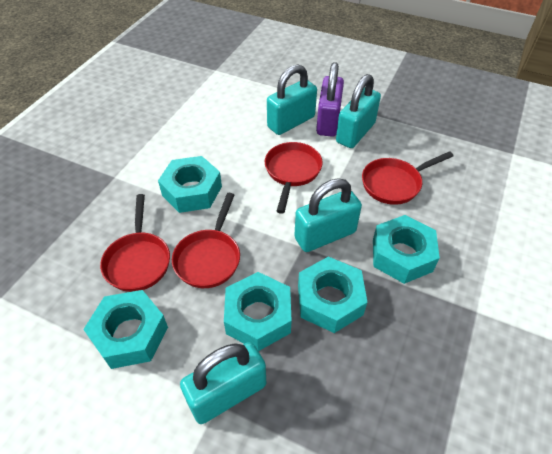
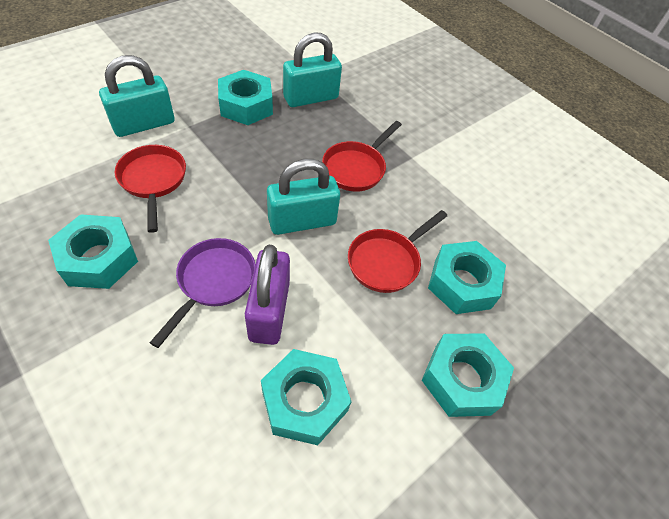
purple pan: none = 0 -> [150,238,256,348] = 1
red pan: [100,194,170,292] [172,193,240,288] [265,142,323,214] [362,151,454,205] = 4 -> [115,145,186,233] [322,121,402,192] [348,210,447,293] = 3
turquoise padlock: [180,342,266,424] [267,64,317,135] [294,178,362,252] [336,74,381,148] = 4 -> [99,55,175,137] [267,159,340,235] [283,32,342,107] = 3

